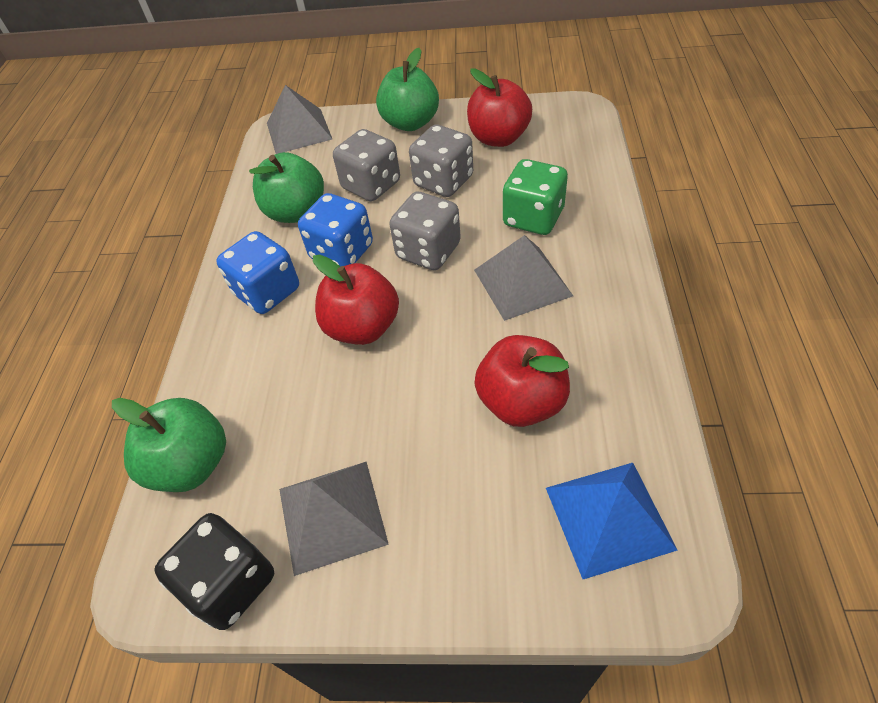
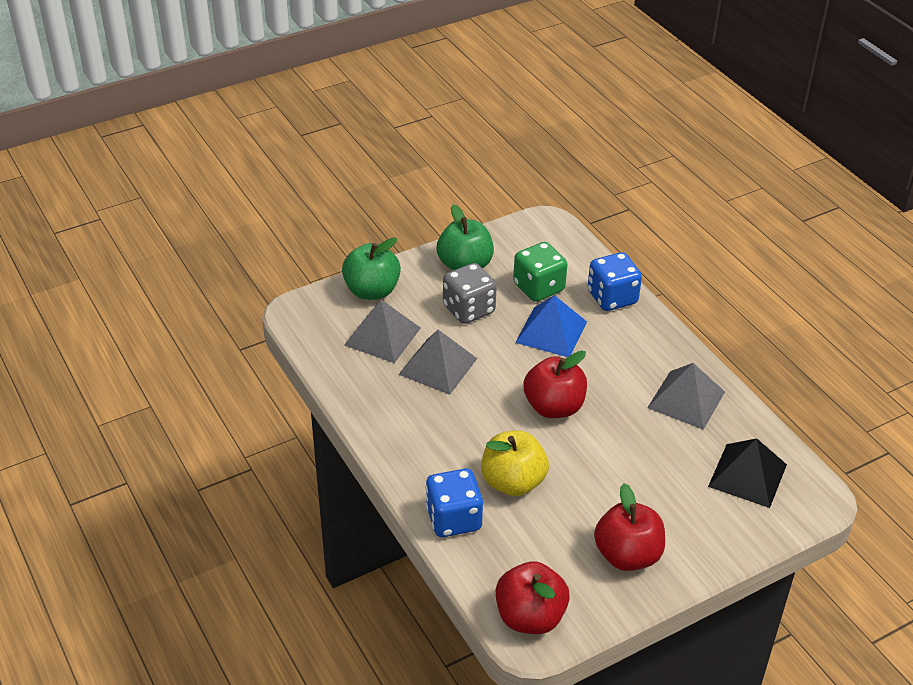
black dice: [154,513,274,630] = 1 -> none = 0
black pyramid: none = 0 -> [708,438,787,508] = 1
green apple: [112,398,226,492] [249,152,324,223] [376,48,439,131] = 3 -> [342,237,401,300] [437,205,494,270] = 2
grey dice: [333,129,400,201] [389,192,461,270] [409,125,473,197] = 3 -> [443,263,497,324] = 1
yellow apple: none = 0 -> [481,431,549,496] = 1

